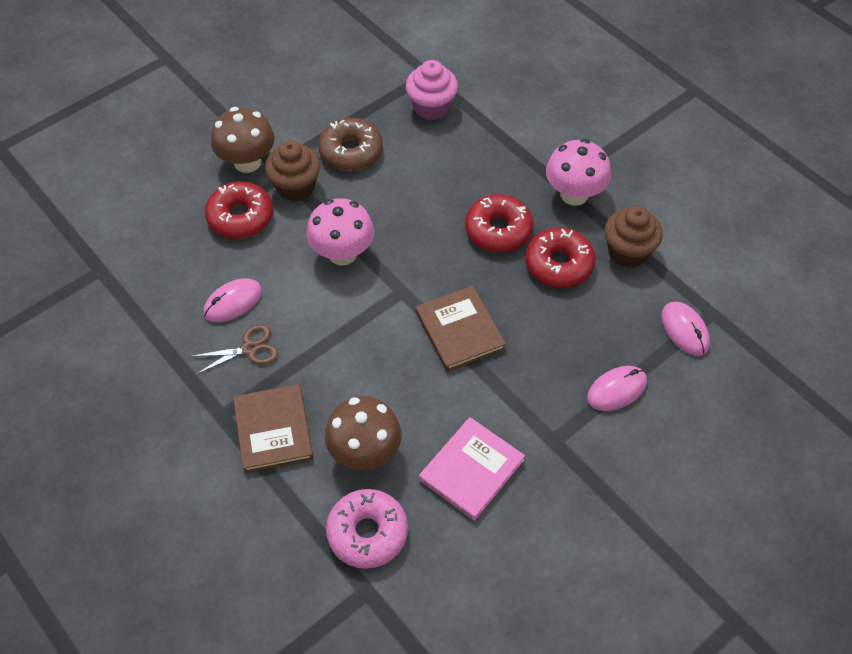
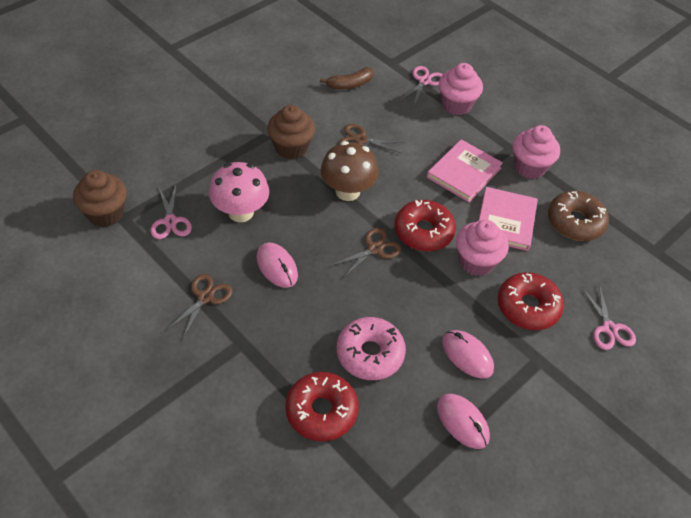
brown banana: none = 0 -> [320,67,374,90] = 1
brown book: [233,384,313,473] [415,286,506,372] = 2 -> none = 0
brown mushroom: [211,107,275,173] [325,396,402,470] = 2 -> [320,141,378,201] = 1
brown scissors: [190,324,278,374] = 1 -> [166,274,233,340] [331,228,401,278] [339,124,405,153] = 3
pink book: [419,417,525,521] = 1 -> [427,139,503,202] [478,187,538,251] = 2
pink cupcake: [406,60,458,120] = 1 -> [439,63,483,115] [456,220,509,276] [513,125,560,179] = 3
pink mushroom: [306,198,374,266] [546,139,611,206] = 2 -> [209,162,269,222] = 1
pink scissors: none = 0 -> [151,185,192,239] [401,66,443,105] [582,284,636,350] = 3

